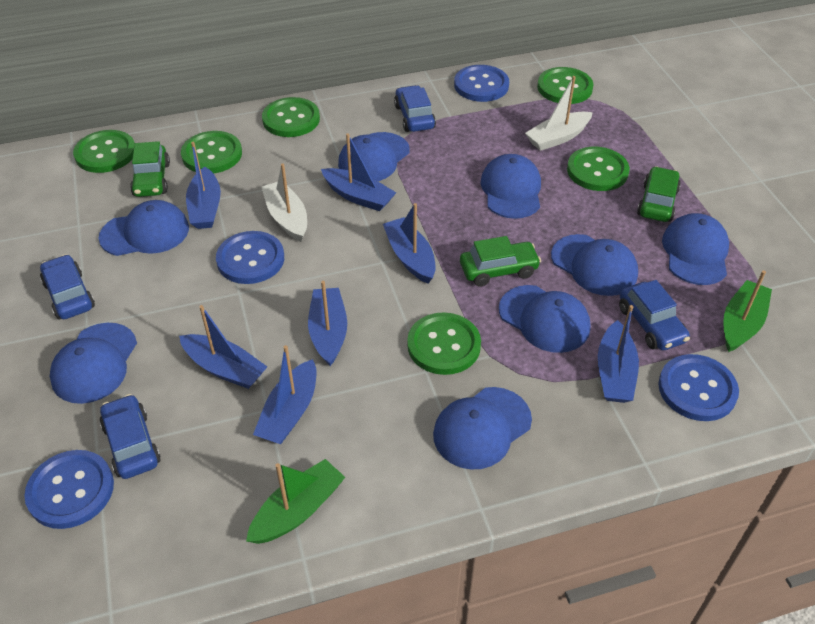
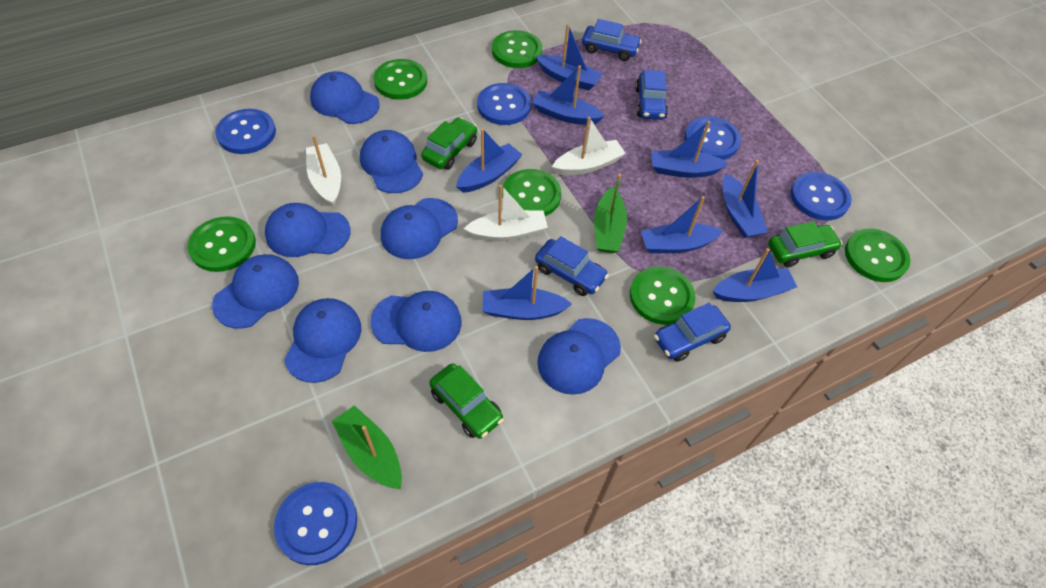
blue boat: [179,305,267,389] [186,142,221,229] [253,345,317,444] [308,281,347,366] [321,134,396,211] [383,203,436,284] [598,305,639,403] = 7 -> [456,128,523,193] [482,266,572,320] [532,65,605,125] [536,24,603,90] [641,196,723,253] [651,121,728,178] [713,248,797,302] [723,160,768,238] = 8
blue button: [24,450,114,529] [216,231,284,284] [454,65,509,102] [658,354,739,421] = 4 -> [215,109,276,154] [274,482,357,565] [477,83,531,125] [684,116,741,160] [790,172,852,221] = 5
white boat: [262,164,307,242] [525,76,593,151] = 2 -> [306,135,341,206] [464,185,548,241] [552,117,626,175] = 3

